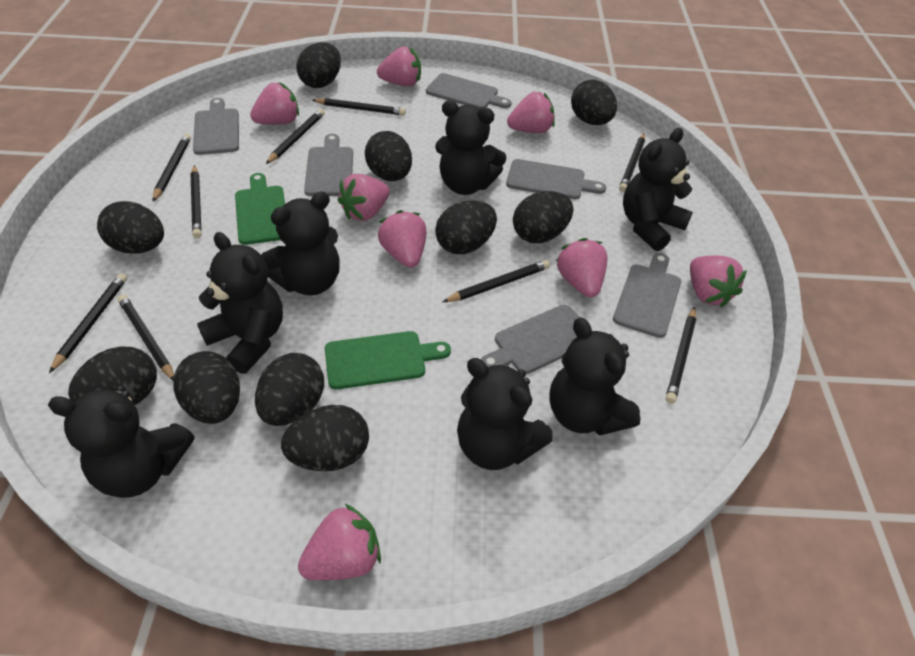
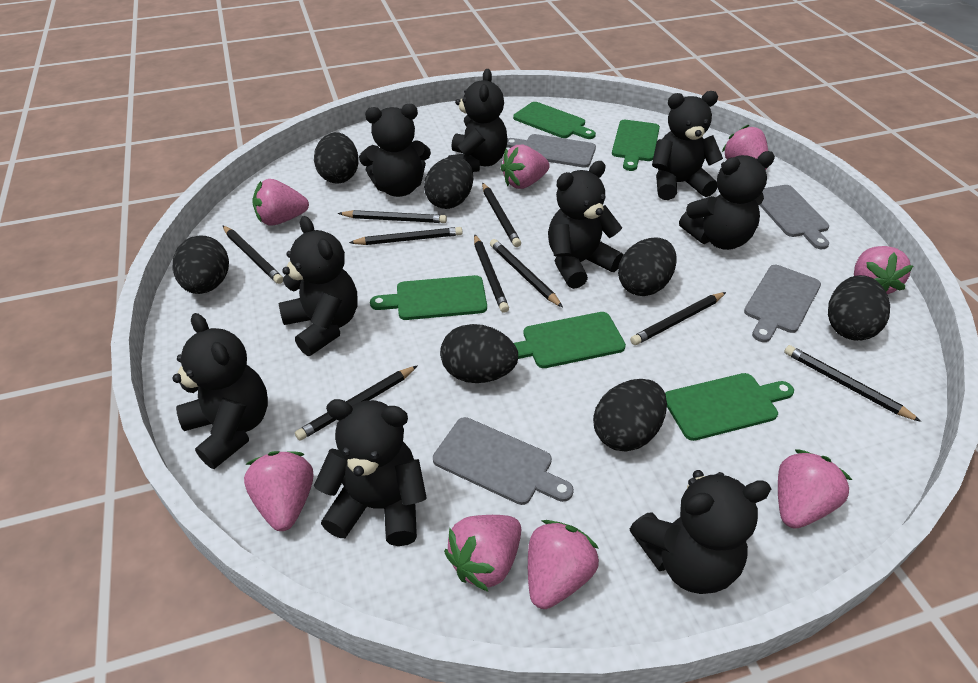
black egg: [68,346,157,405] [97,201,164,254] [173,351,240,424] [255,353,324,426] [281,405,369,471] [296,42,341,88] [365,131,412,181] [435,200,497,254] [513,191,573,243] [571,80,617,125] = 10 -> [173,235,229,294] [314,132,359,184] [424,156,473,209] [440,324,518,383] [593,379,667,452] [618,238,677,296] [828,275,890,341] = 7
black teddy bear: [48,385,195,498] [197,232,283,374] [261,191,340,296] [435,100,507,195] [457,358,553,470] [549,318,640,436] [623,128,693,251] = 7 -> [172,313,268,469] [279,216,358,356] [314,399,427,546] [359,104,431,197] [448,69,508,172] [548,161,623,289] [630,470,771,594] [652,91,723,200] [679,151,775,250] = 9
green cutting board: [235,173,285,245] [325,331,451,390] = 2 -> [370,275,487,320] [513,102,596,139] [514,312,626,368] [612,120,660,171] [665,373,794,441] = 5
grey cutting board: [193,98,239,155] [304,134,353,196] [426,73,512,109] [481,305,580,374] [506,159,606,199] [613,253,681,338] = 6 -> [433,417,574,505] [507,134,596,168] [744,265,821,342] [760,185,829,249] = 4

